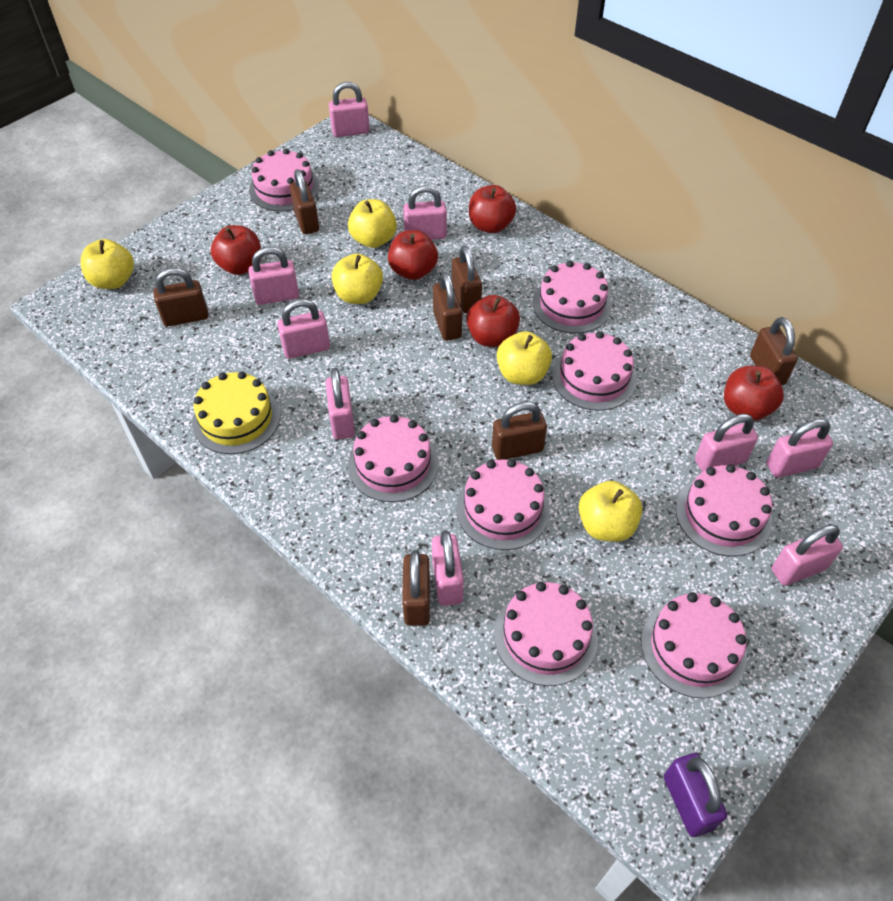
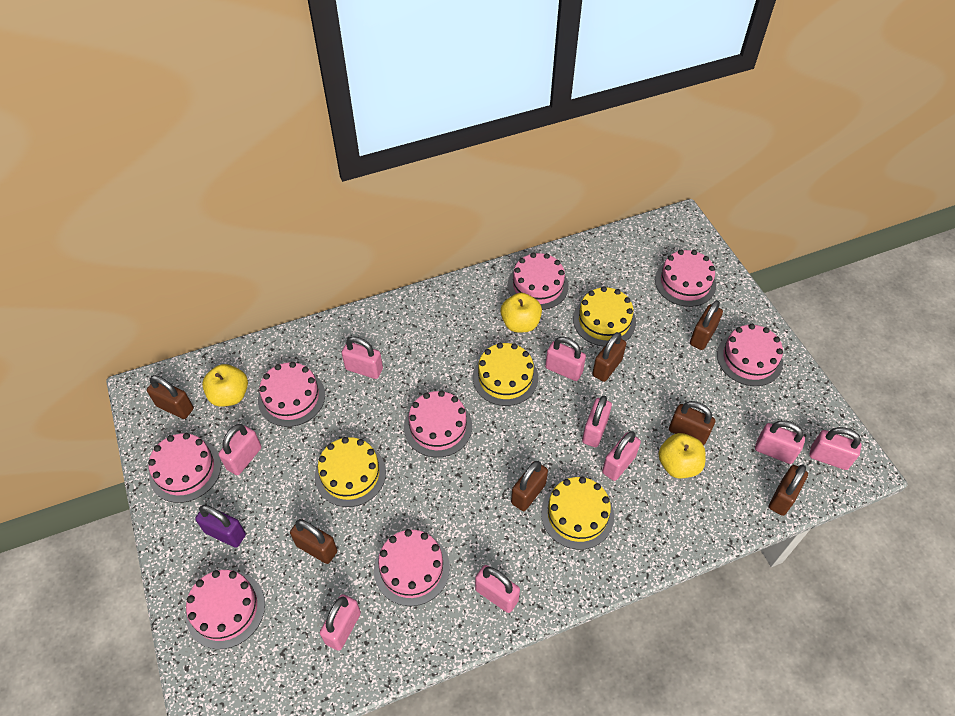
red apple: [211,225,261,275] [388,230,438,280] [466,295,520,347] [469,185,516,233] [724,366,784,421] = 5 -> none = 0
yellow apple: [80,239,134,289] [332,254,383,304] [348,199,397,248] [497,331,552,385] [579,481,643,542] = 5 -> [202,364,248,407] [501,293,542,332] [658,433,706,478] = 3
yellow cake: [192,371,280,454] = 1 -> [315,437,386,507] [473,343,538,406] [541,477,614,550] [573,286,636,346] = 4

